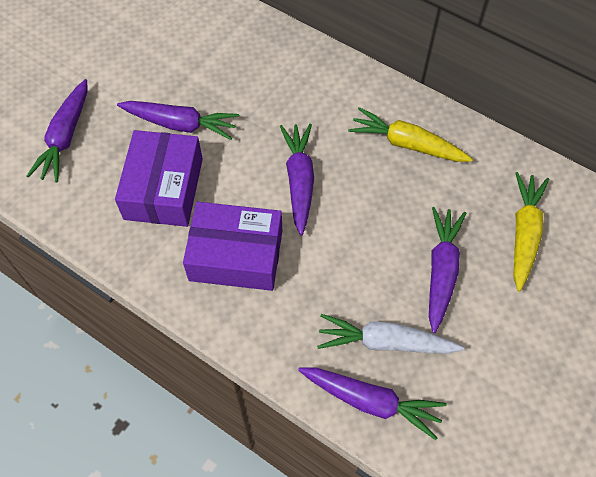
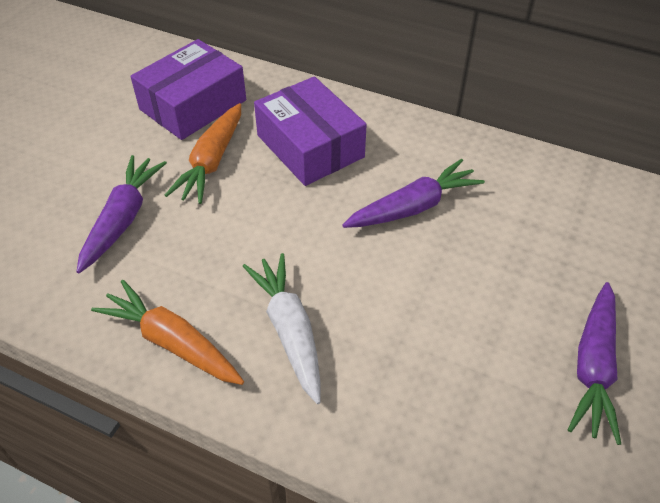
orange carrot: none = 0 -> [91,280,244,385] [165,103,241,204] = 2
purple carrot: [27,79,87,183] [117,101,239,140] [280,124,314,235] [298,367,446,440] [429,207,466,333] = 5 -> [76,155,167,273] [343,159,485,228] [568,282,621,445] = 3
yellow carrot: [348,107,473,162] [514,172,549,292] = 2 -> none = 0

